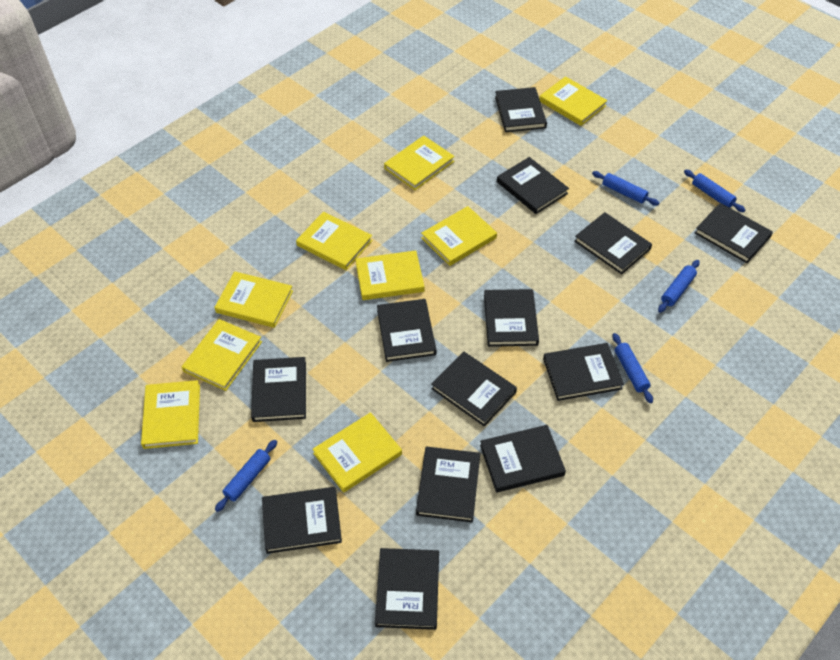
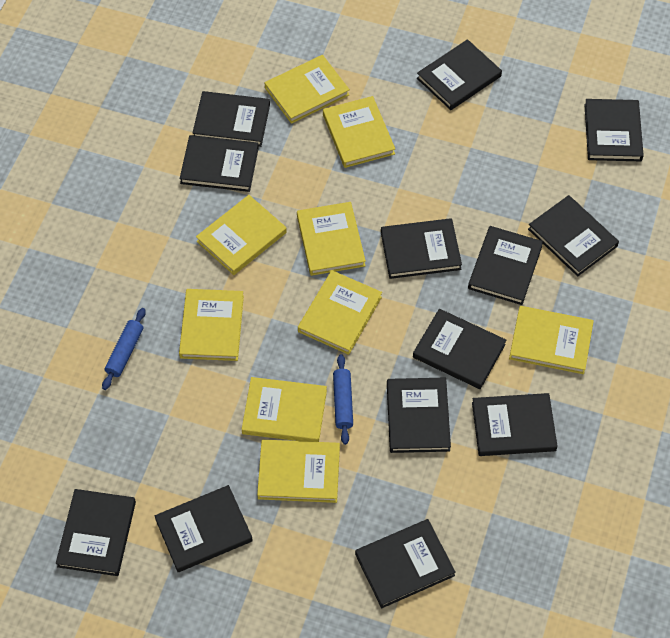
blue rolling pin: [215,440,277,512] [592,171,659,206] [612,333,653,403] [658,260,700,313] [684,169,745,212] = 5 -> [102,308,146,390] [333,354,353,445] = 2

